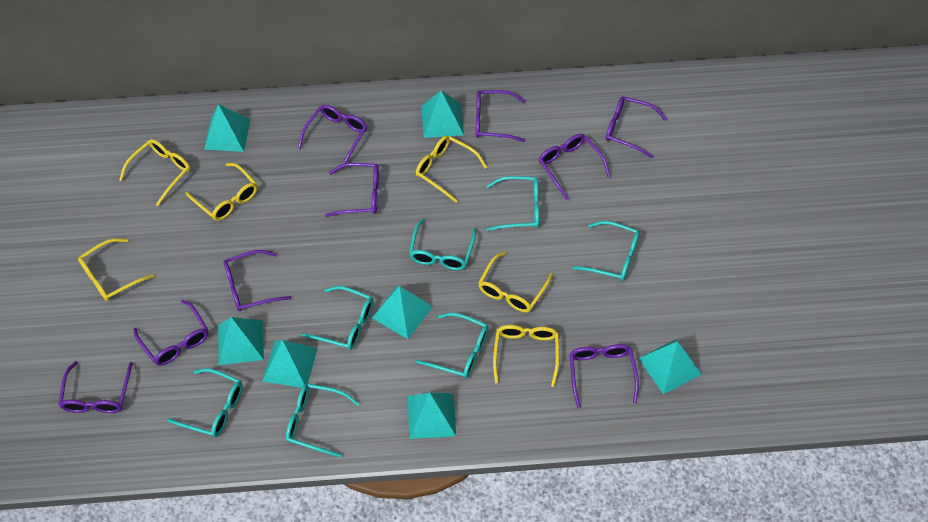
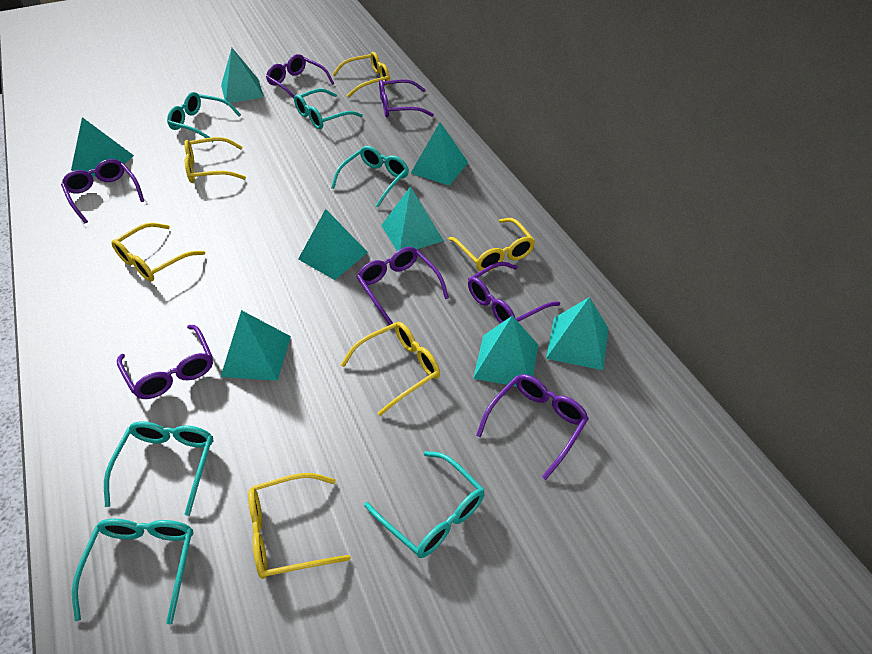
purple glasses: [58,361,133,413] [133,299,208,366] [223,250,291,311] [298,105,367,168] [325,163,379,217] [476,90,526,142] [539,134,611,200] [570,344,639,408] [606,96,667,158] = 9 -> [61,159,144,223] [117,325,213,399] [266,54,335,99] [357,247,449,325] [379,79,434,118] [468,262,560,324] [476,374,589,480] = 7
turquoise glasses: [167,368,243,437] [286,383,360,458] [302,286,374,350] [409,218,476,270] [416,312,489,378] [486,176,539,231] [572,221,640,281] = 7 -> [72,519,193,624] [104,421,213,516] [167,92,241,142] [294,88,363,129] [331,146,409,208] [364,451,485,558] = 6
turquoise pyramid: [204,104,251,152] [218,317,264,365] [263,340,318,388] [372,286,433,339] [408,393,456,439] [421,90,464,138] [639,339,701,394] = 7 -> [71,117,134,177] [221,48,264,103] [221,310,291,381] [298,209,368,280] [381,186,444,251] [411,122,469,185] [473,316,538,387] [546,297,608,370] = 8

